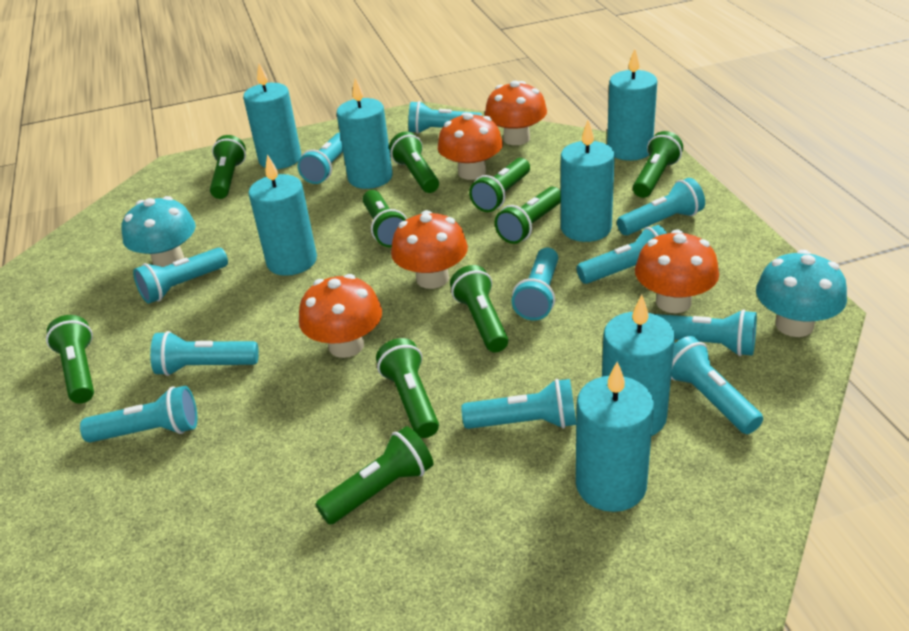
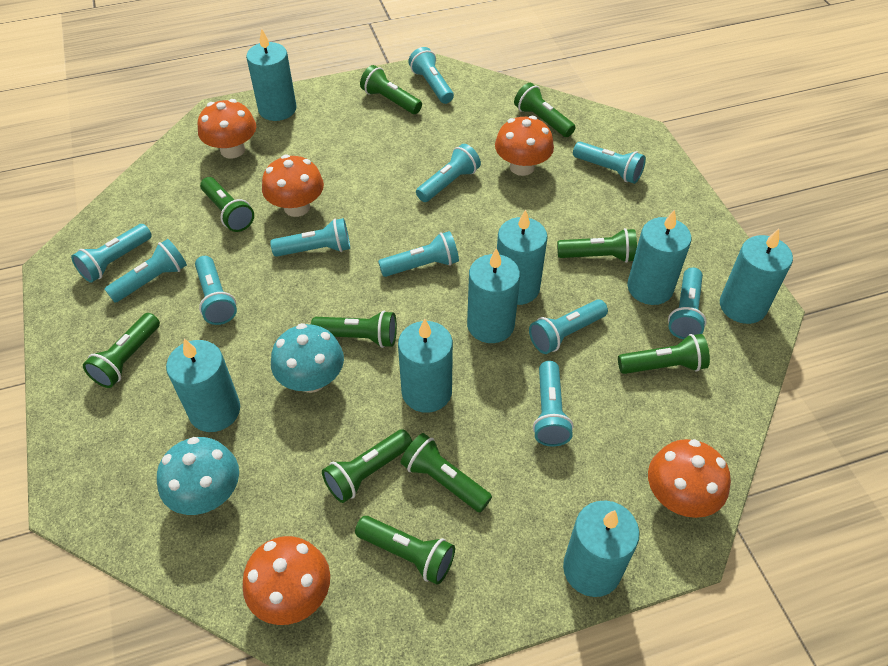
turquoise candle: [243,63,301,169] [248,154,317,276] [337,78,393,189] [561,120,615,242] [576,362,654,512] [602,295,675,436] [607,49,657,161] = 7 -> [166,339,240,432] [246,28,296,121] [398,319,453,413] [467,248,520,343] [497,209,548,305] [563,501,640,597] [627,209,692,305] [720,229,793,324] = 8

